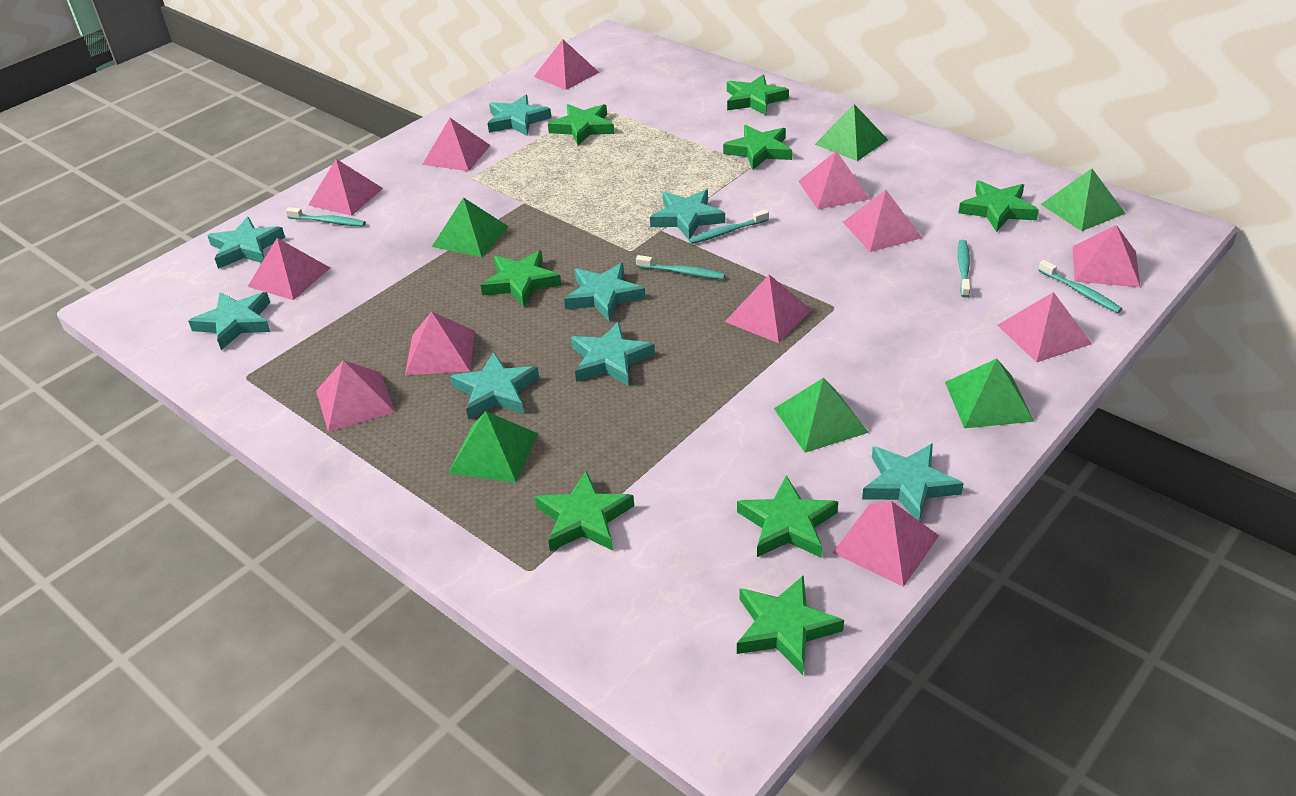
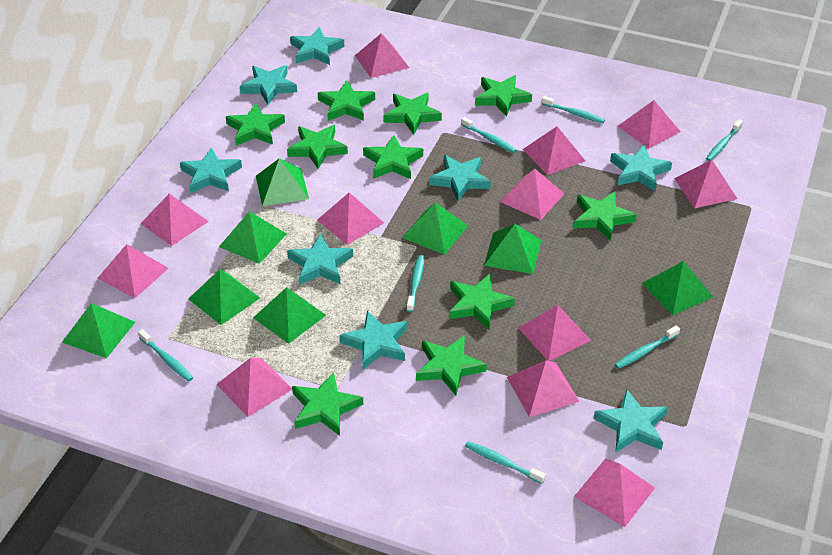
green pyramid: [432,197,509,257] [449,411,538,483] [774,378,869,453] [815,104,888,161] [945,358,1034,428] [1041,169,1126,231] = 6 -> [62,303,135,358] [189,269,260,325] [219,211,286,264] [253,287,326,344] [256,158,309,206] [402,203,468,255] [484,224,541,274] [642,261,713,315] = 8
green star: [481,250,561,307] [535,471,634,551] [548,104,614,145] [723,125,792,169] [727,75,789,115] [737,475,838,557] [737,575,844,675] [959,180,1039,232] = 8 -> [226,103,285,146] [287,125,348,169] [292,372,363,436] [318,80,375,121] [363,135,423,179] [383,93,442,135] [416,335,487,395] [449,274,515,330] [475,75,532,117] [574,191,637,241] = 10
turquoise toothbrush: [286,207,366,226] [636,255,725,279] [688,209,769,244] [958,240,970,298] [1038,260,1122,313] = 5 -> [138,329,193,382] [407,255,424,312] [461,117,517,153] [465,441,546,484] [542,96,605,123] [615,325,680,369] [706,119,743,161] = 7

